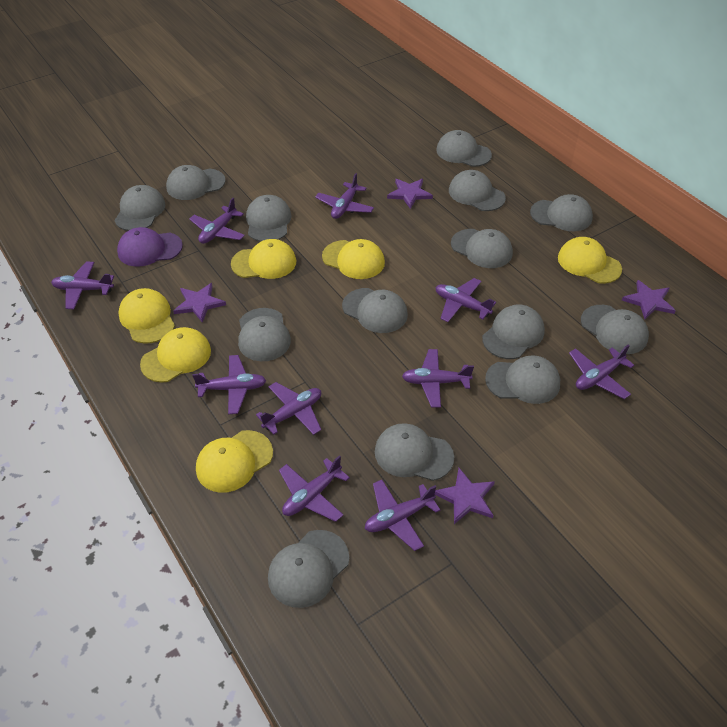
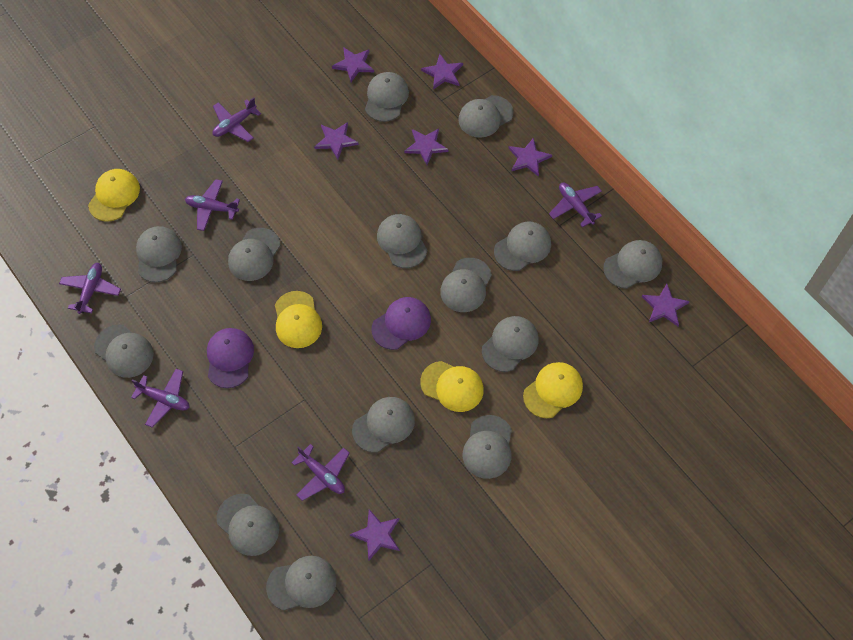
purple cap: [117,227,183,267] = 1 -> [207,328,254,388] [372,297,431,350] = 2
purple plane: [51,261,114,309] [189,198,245,244] [192,355,266,414] [256,382,321,435] [279,455,350,522] [315,173,374,219] [365,480,440,551] [402,349,474,408] [436,278,496,322] [569,344,635,399] = 10 -> [59,263,121,314] [131,369,190,428] [185,179,240,231] [212,97,261,142] [292,444,349,501] [549,183,602,228] = 6
purple star: [173,283,226,323] [387,179,433,209] [434,468,495,524] [622,280,676,319] = 4 -> [314,122,359,159] [332,47,374,82] [350,509,400,560] [404,128,449,165] [421,54,463,90] [508,138,552,177] [642,284,690,326] = 7
yellow cap: [118,288,175,344] [140,327,211,382] [196,430,273,493] [231,239,296,279] [322,239,385,279] [558,237,622,284] = 6 -> [88,169,140,221] [275,291,322,348] [420,361,484,412] [523,362,583,418] = 4

